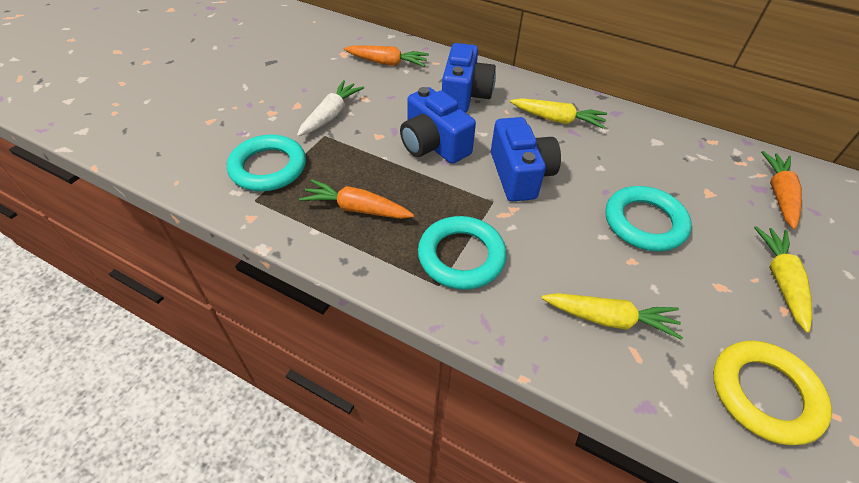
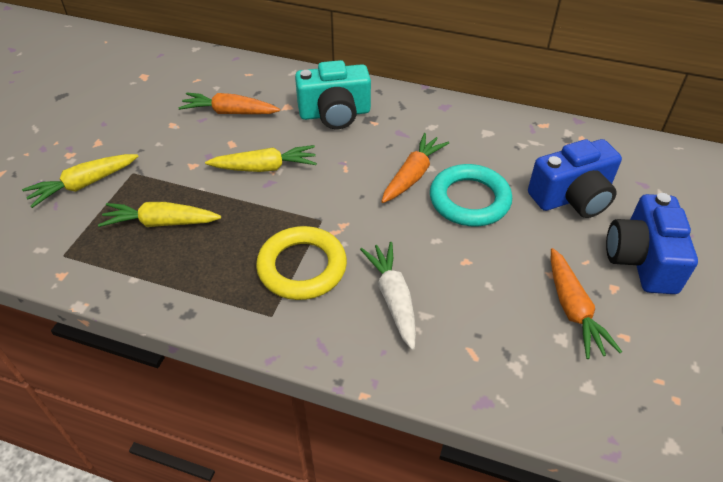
blue camera: [400,87,476,164] [442,43,496,113] [491,117,561,202] = 3 -> [528,139,622,218] [606,193,698,294] = 2
turquoise camera: none = 0 -> [295,60,371,129] = 1
turquoise ring: [227,134,306,191] [418,216,507,290] [605,186,692,252] = 3 -> [430,164,512,227] = 1

